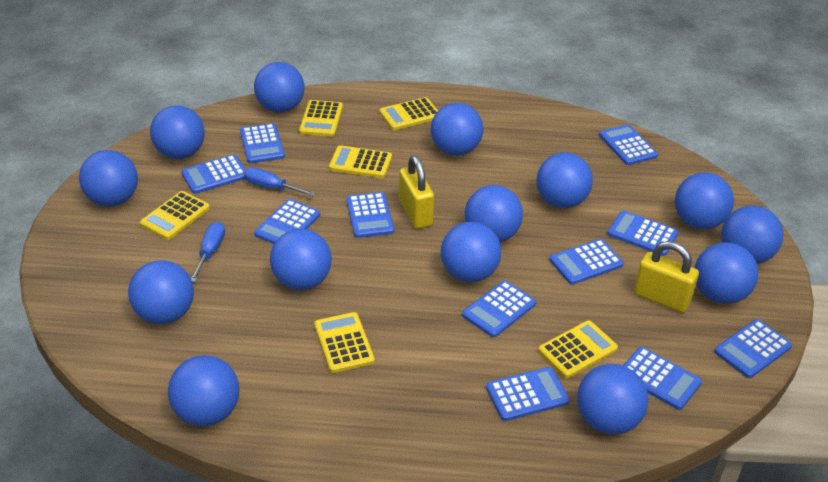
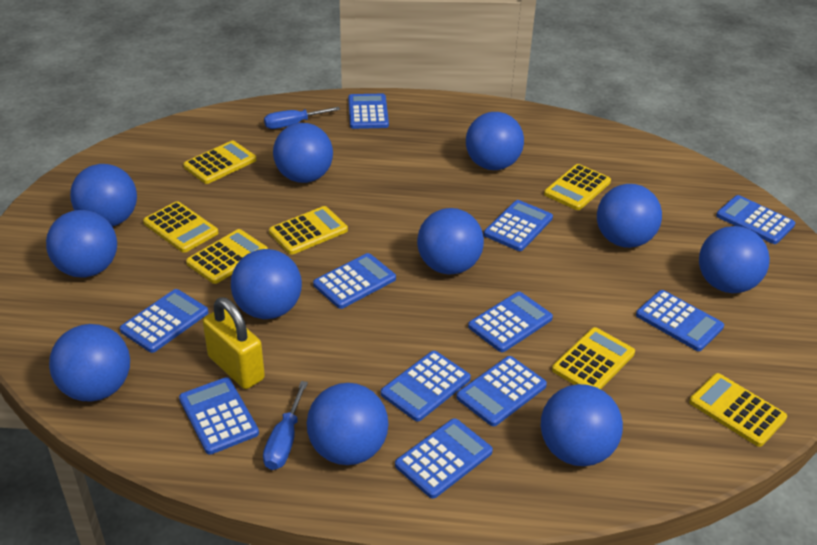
blue ball: [79,150,138,206] [128,260,194,324] [150,106,205,159] [168,355,240,426] [254,62,305,112] [270,229,332,290] [431,103,483,156] [441,222,501,282] [465,185,523,242] [536,153,593,208] [577,364,648,435] [675,172,734,229] [694,243,758,304] [721,205,783,264] = 14 -> [46,210,117,277] [49,324,130,401] [70,164,137,227] [231,249,302,319] [273,123,333,183] [307,383,388,465] [417,208,484,275] [466,112,524,170] [541,384,623,466] [597,184,662,248] [699,226,770,293] = 11
yellow calculator: [140,191,210,240] [299,100,343,137] [314,312,375,373] [329,145,392,178] [379,97,438,130] [538,320,618,378] = 6 -> [143,201,218,253] [183,141,256,184] [186,229,268,284] [269,206,348,255] [544,164,611,210] [552,327,635,389] [689,373,787,447] = 7
yellow padlock: [399,155,434,229] [634,241,699,313] = 2 -> [203,297,265,389] = 1

